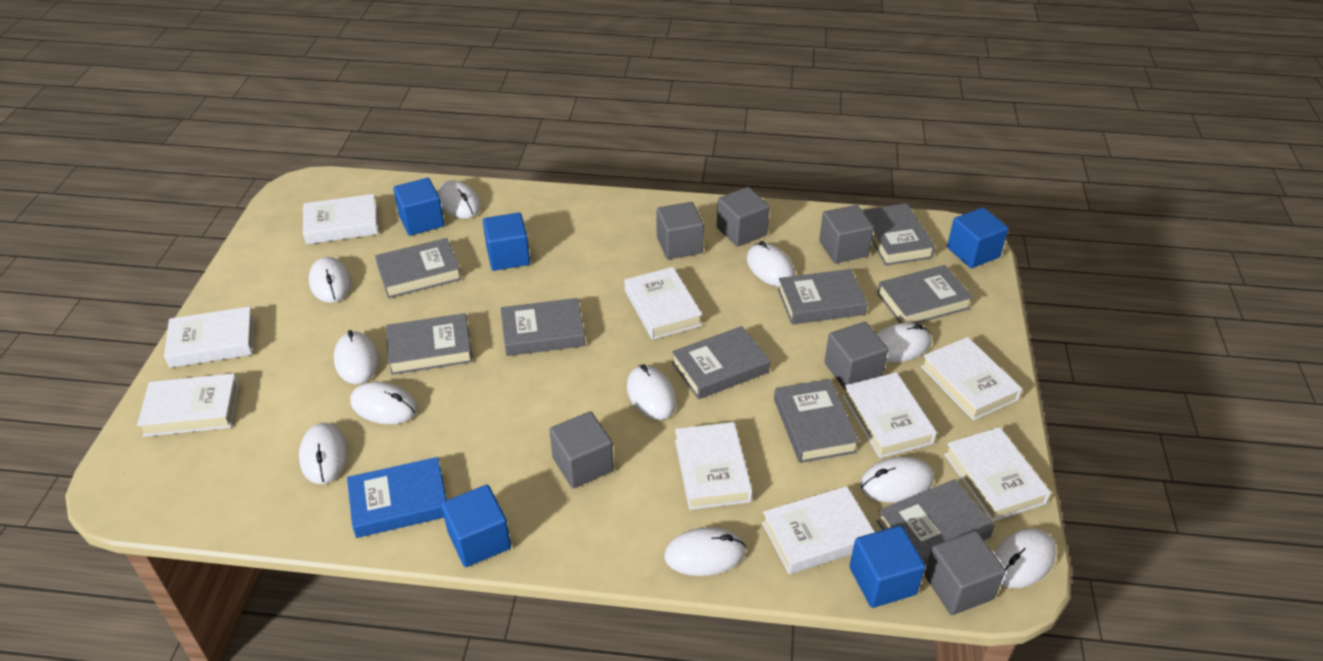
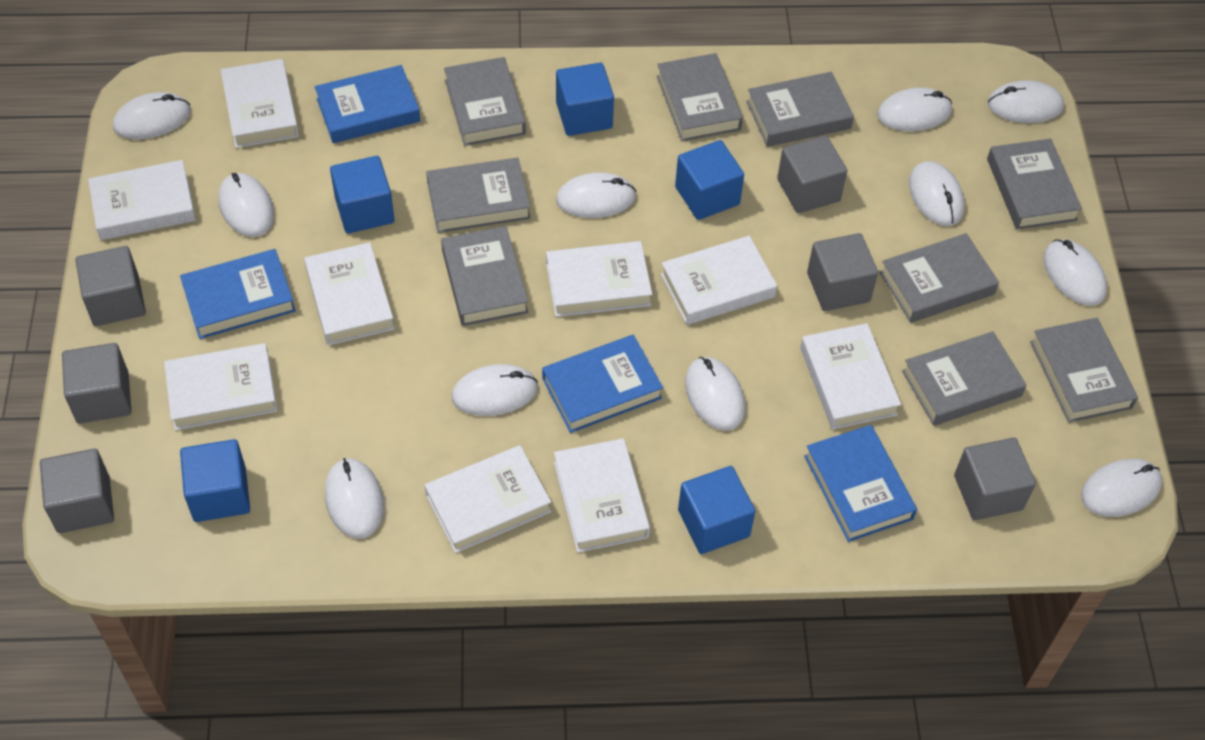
blue book: [347,457,446,538] = 1 -> [180,249,296,339] [315,65,420,143] [542,335,663,433] [804,425,917,542] = 4

